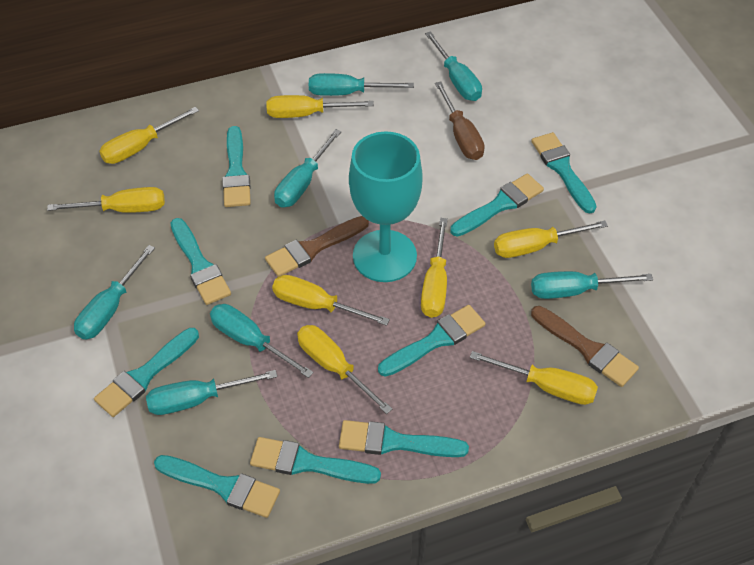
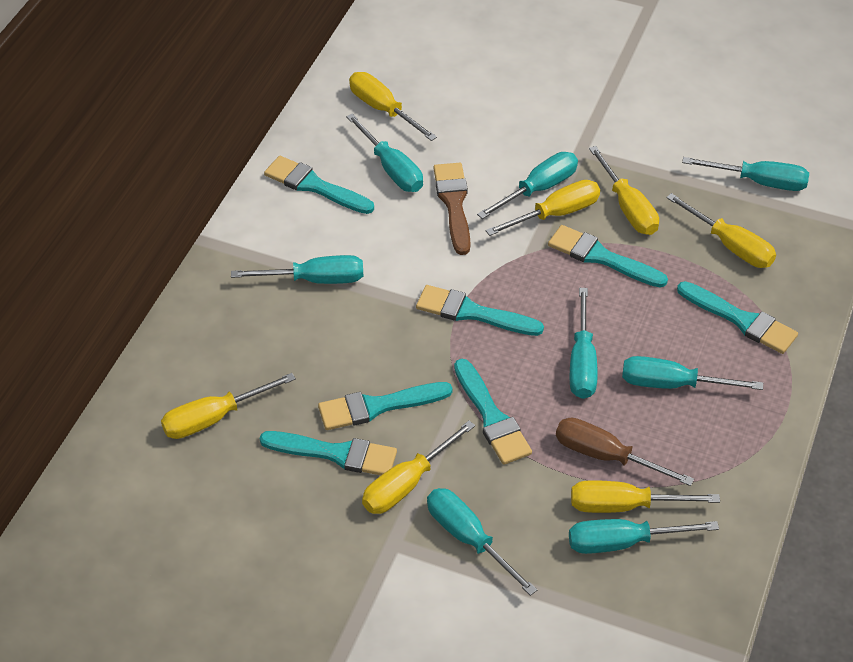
brown brush: [265,216,369,277] [531,306,639,387] = 2 -> [433,163,470,255] = 1
turquoise brush: [94,328,199,417] [154,455,280,518] [171,218,231,305] [222,126,251,207] [250,437,381,484] [339,420,469,457] [378,305,486,377] [450,174,544,237] [531,132,597,213] = 9 -> [260,431,397,475] [264,156,374,214] [318,382,453,430] [416,285,544,336] [454,359,532,465] [548,225,668,288] [677,281,798,354] = 7
turquoise goblet: [349,131,423,282] = 1 -> none = 0
turquoise screwdriver: [74,245,155,339] [146,370,277,415] [210,304,314,378] [274,129,341,207] [309,73,414,96] [425,31,482,101] [531,271,653,299] = 7 -> [231,255,363,284] [346,113,423,192] [427,488,537,596] [477,152,578,219] [569,519,719,554] [570,288,598,399] [622,356,763,390] [682,157,809,191] = 8
yellow screwdriver: [47,187,165,213] [99,107,199,164] [266,95,374,118] [272,275,390,326] [297,325,392,414] [421,218,448,318] [470,351,598,405] [494,221,608,258] = 8 -> [161,373,296,439] [349,72,437,141] [362,421,475,514] [485,180,600,236] [571,480,720,513] [589,146,659,235] [666,193,776,268] = 7

